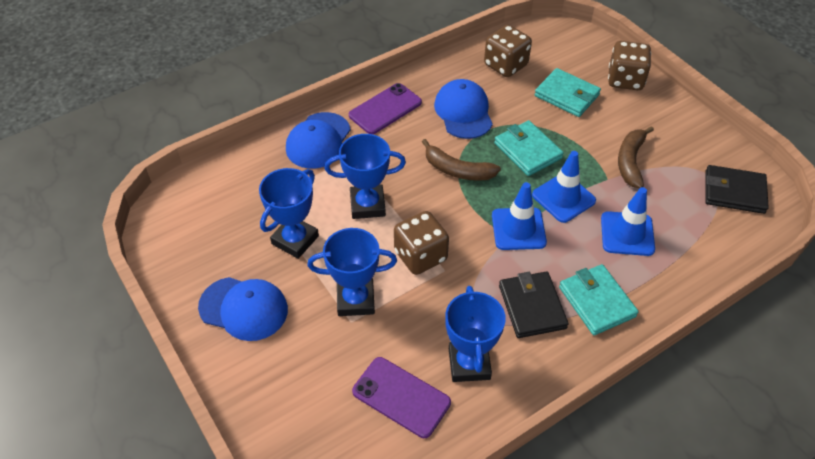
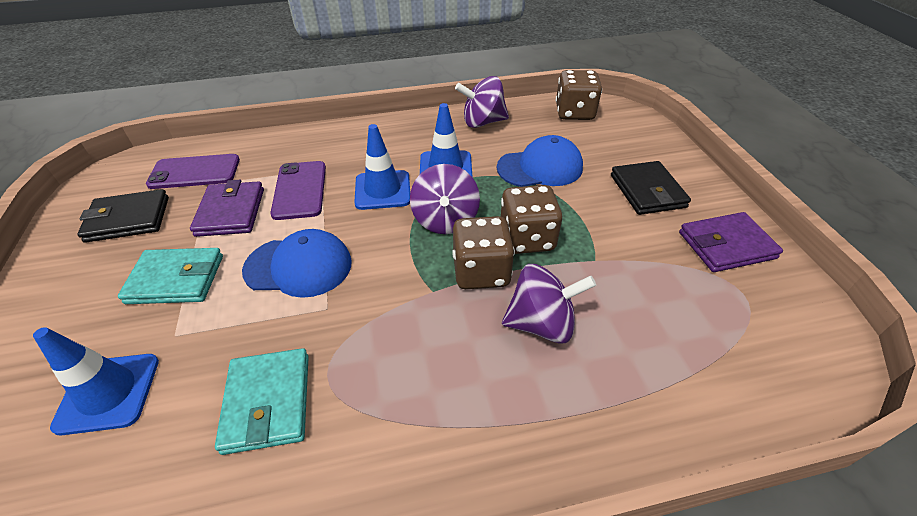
blue cap: [198,277,288,341] [286,112,351,169] [434,79,493,139] = 3 -> [242,229,352,298] [497,135,583,187] = 2
blue trophy: [259,168,319,259] [307,228,397,316] [325,134,406,219] [445,286,506,382] = 4 -> none = 0
brown banana: [422,139,501,181] [618,126,654,188] = 2 -> none = 0
purple spinning top: none = 0 -> [410,164,480,234] [455,76,509,128] [502,264,596,344] = 3
purple wallet: none = 0 -> [190,180,264,237] [679,212,783,272] = 2
turquoise wallet: [494,120,564,176] [534,68,601,117] [559,264,639,335] = 3 -> [118,248,223,304] [215,348,309,455] = 2

